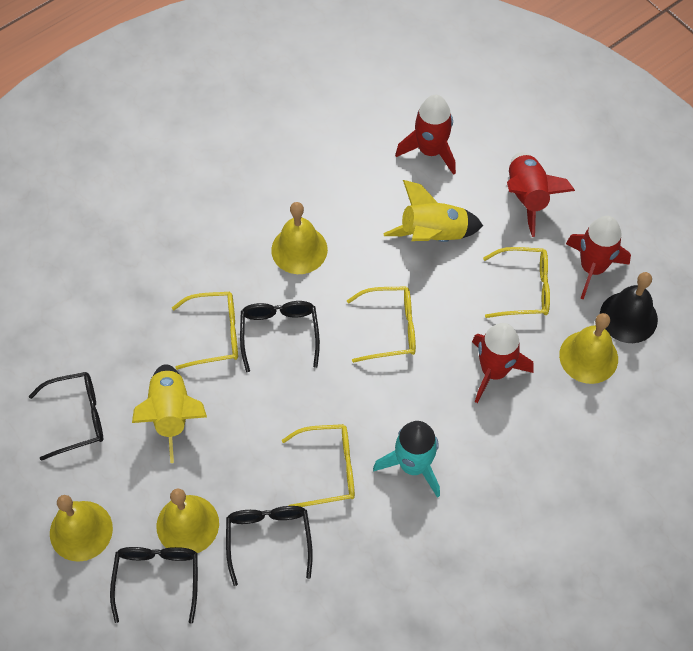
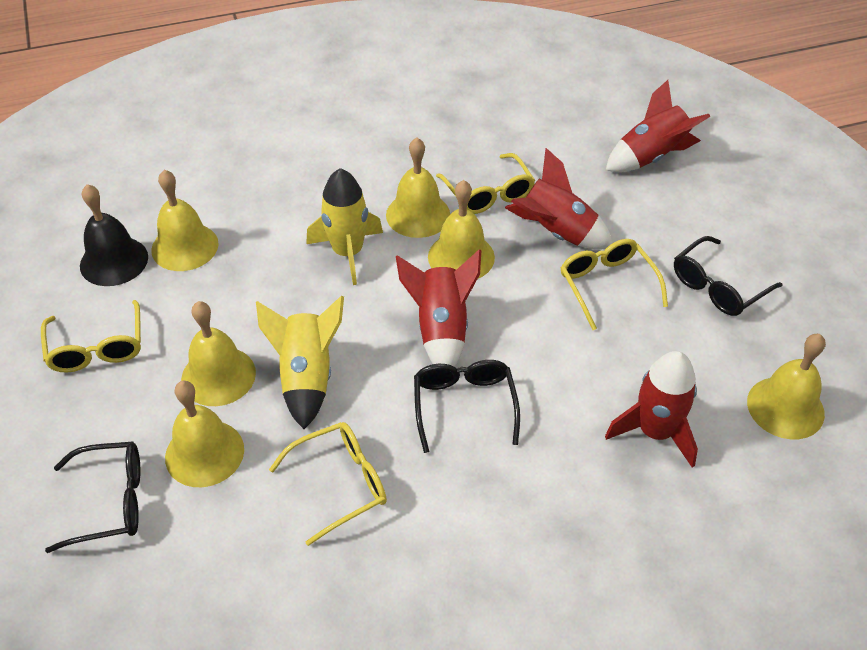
black glasses: [29,372,103,461] [110,547,198,624] [226,506,313,586] [240,301,320,372] = 4 -> [45,441,140,553] [414,360,520,453] [674,236,782,316] = 3
turquoise rocket: [373,421,440,498] = 1 -> none = 0
yellow bell: [50,495,113,562] [157,489,219,553] [271,202,328,274] [559,313,618,384] = 4 -> [151,170,219,271] [165,381,244,487] [181,301,256,406] [386,138,450,238] [428,180,495,279] [747,334,826,439] = 6

